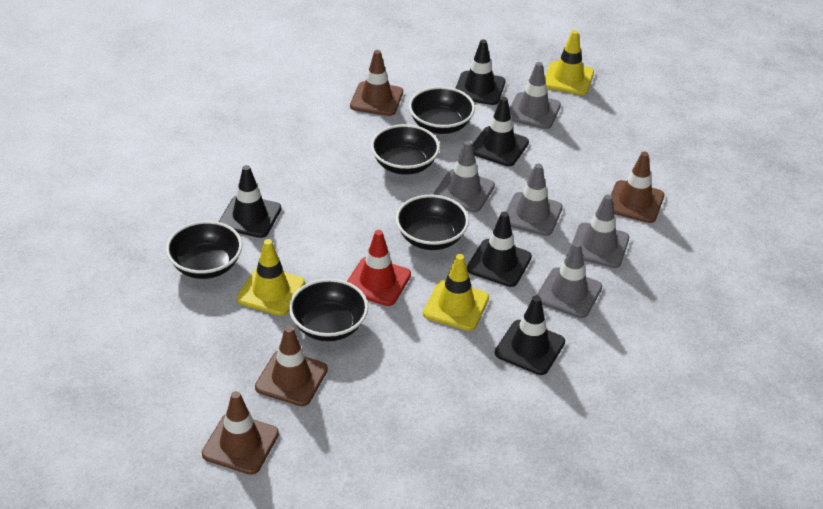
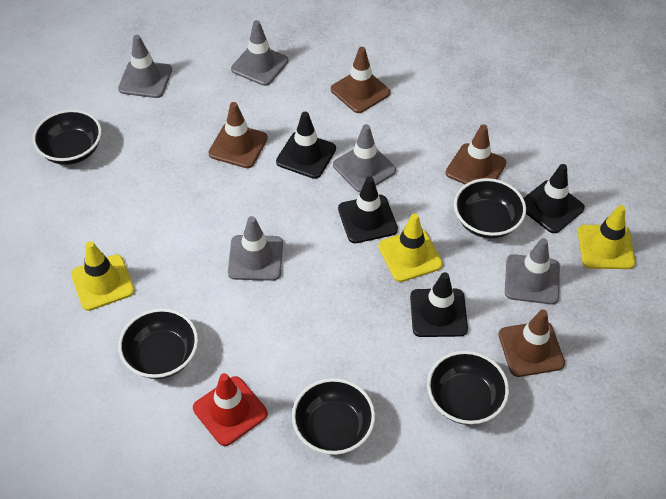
black traffic cone: [219,165,281,238] [455,39,505,105] [467,212,532,287] [472,97,529,166] [495,296,565,375] = 5 -> [276,112,336,179] [338,176,398,243] [410,272,468,337] [524,164,585,233] = 4

